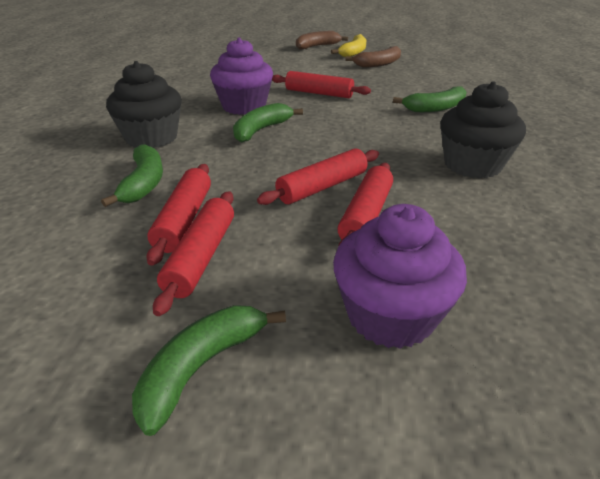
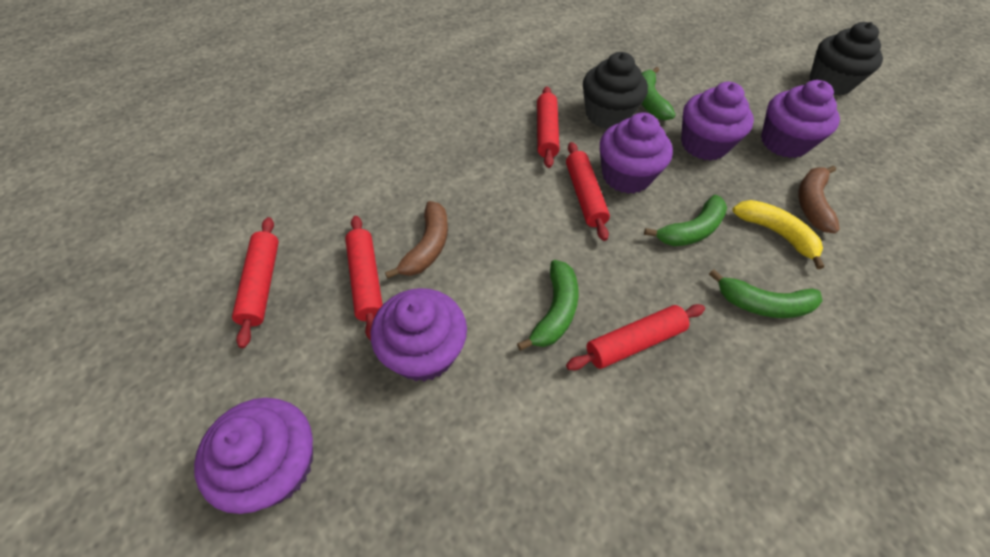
purple cupcake: [210,38,273,115] [333,204,467,349] = 2 -> [194,398,313,514] [371,288,467,382] [600,112,673,194] [681,82,754,161] [761,80,840,158] = 5

